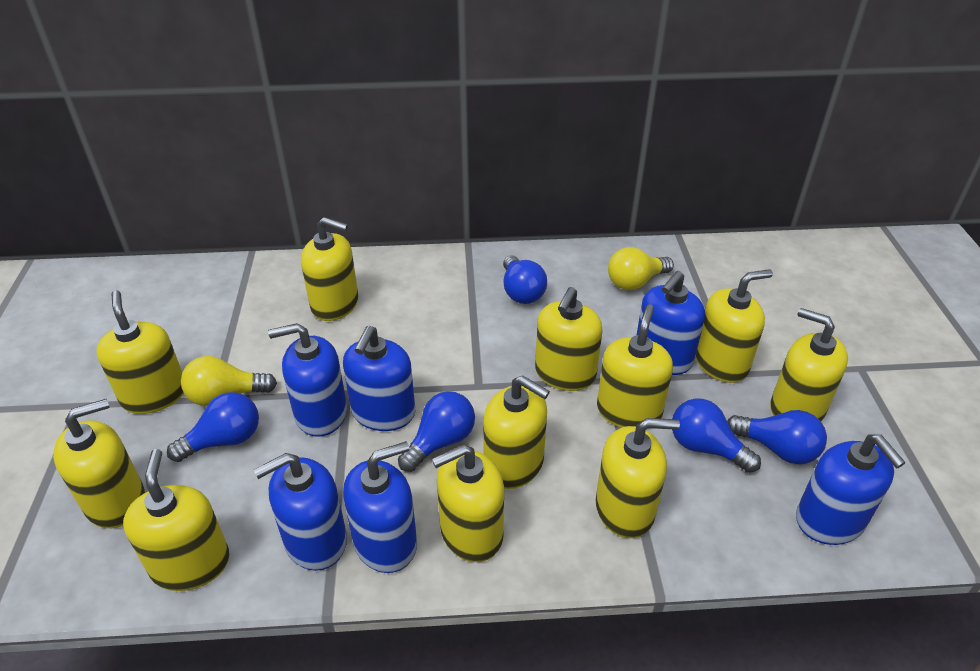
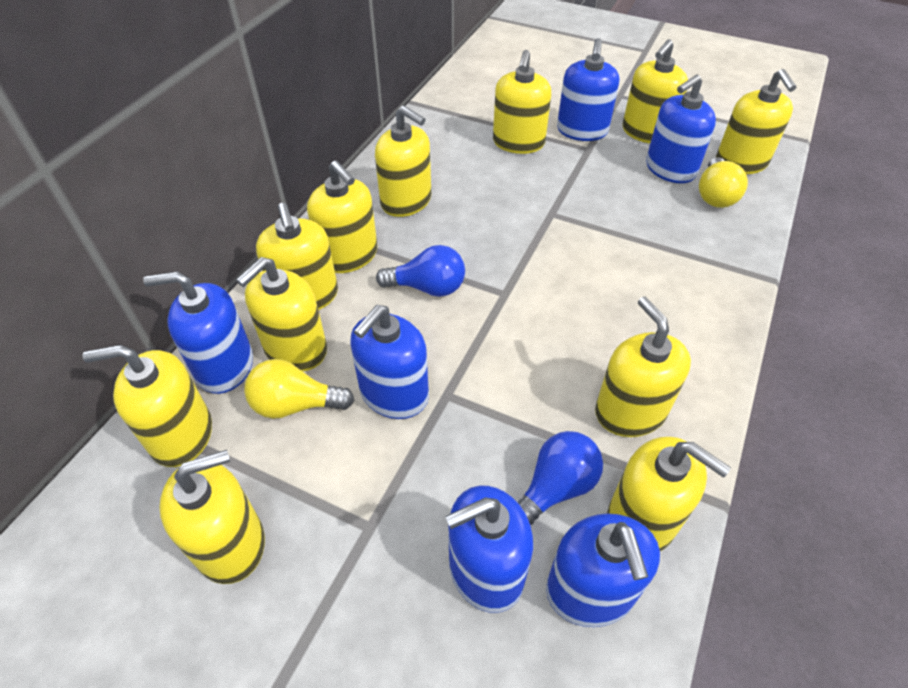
blue light bulb: [167,392,259,462] [398,391,475,472] [503,255,547,304] [672,398,761,473] [727,410,827,464] = 5 -> [376,245,465,297] [518,431,603,525] = 2

